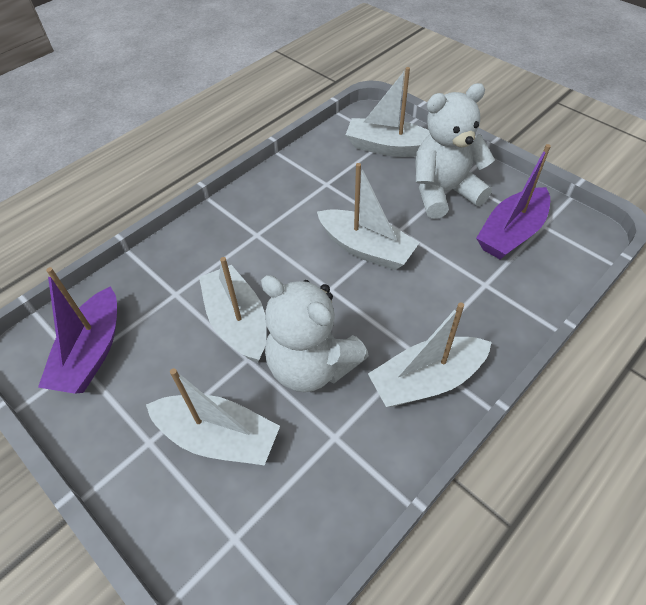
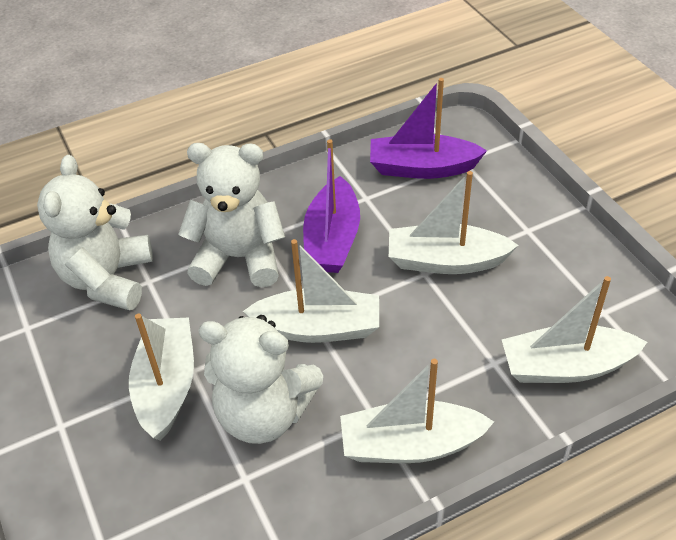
white teddy bear: [261,275,369,392] [415,83,495,219] = 2 -> [37,155,153,310] [178,143,285,287] [198,315,323,444] = 3

